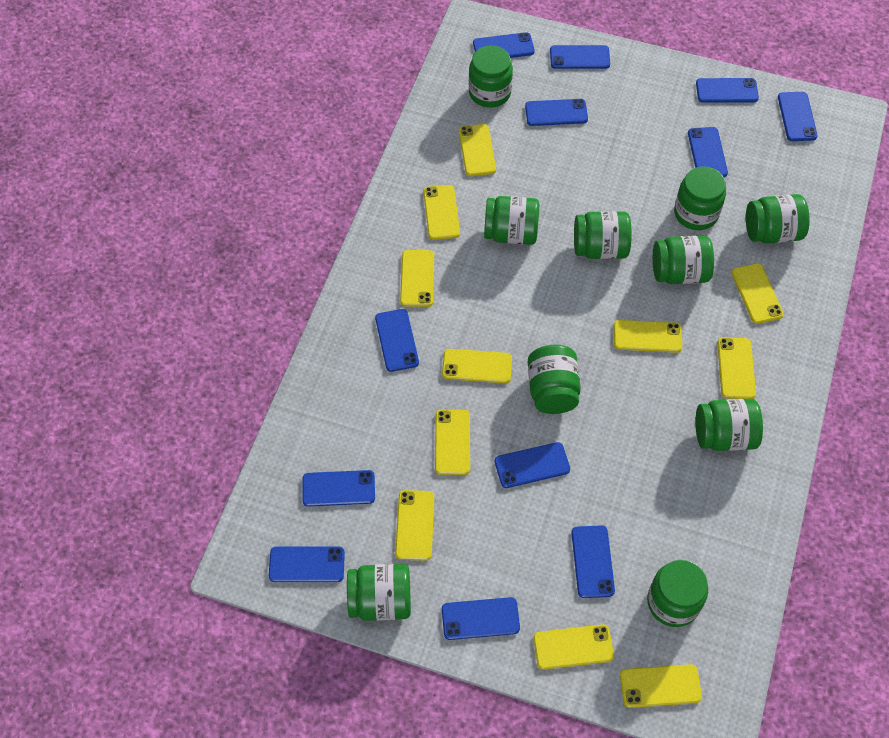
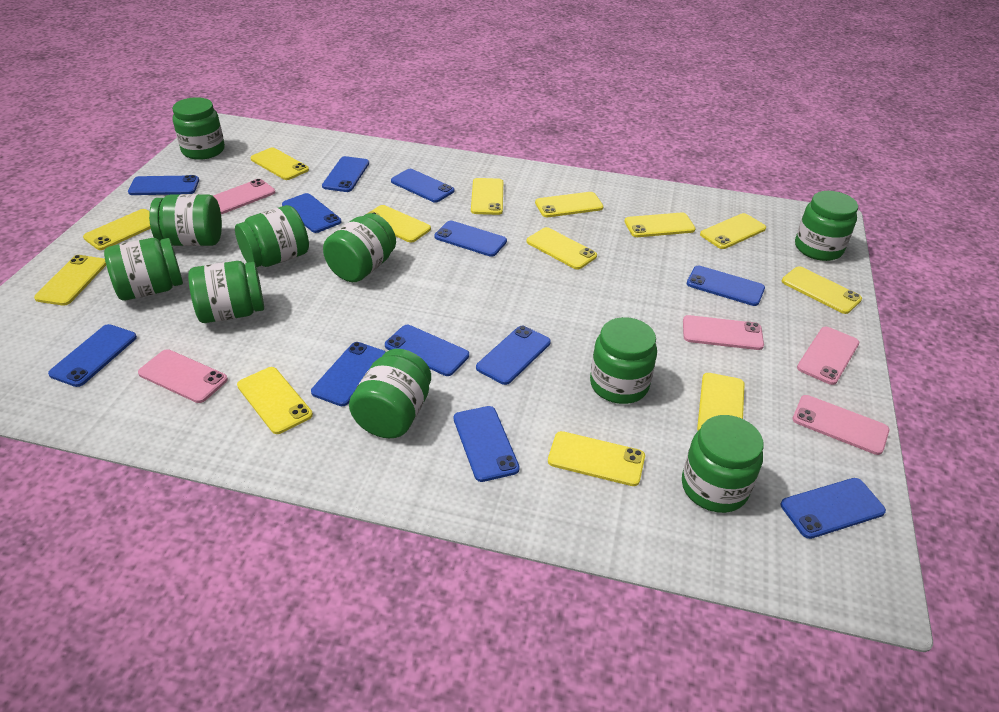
pink phone: none = 0 -> [138,349,228,403] [213,179,275,214] [683,315,764,350] [793,395,890,455] [797,327,859,385] = 5
yellow phone: [395,490,434,561] [400,250,434,307] [423,185,460,240] [435,410,470,475] [442,349,512,383] [459,124,496,176] [533,624,614,670] [614,320,682,353] [620,664,702,708] [717,337,756,399] [732,263,784,324] = 11 -> [34,255,106,306] [83,209,151,250] [237,367,313,434] [250,148,309,180] [367,205,431,243] [471,178,503,215] [526,227,597,270] [535,192,604,217] [548,431,645,486] [624,212,696,237] [697,373,745,431] [700,213,766,249] [782,266,862,314] = 13

